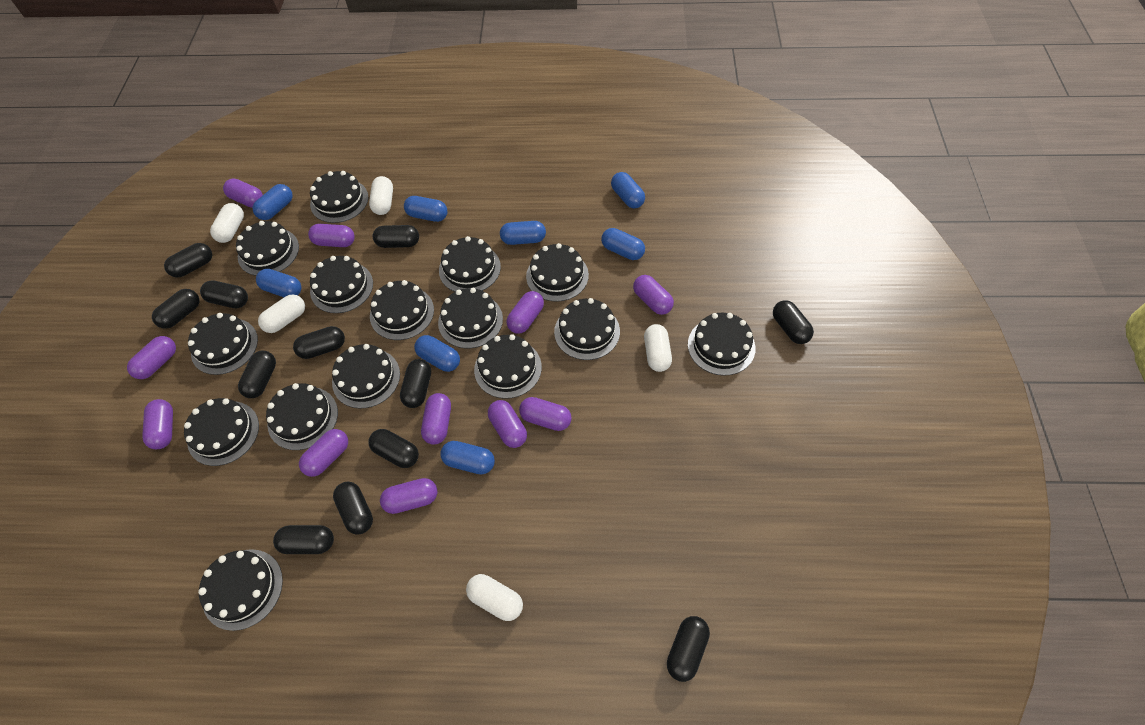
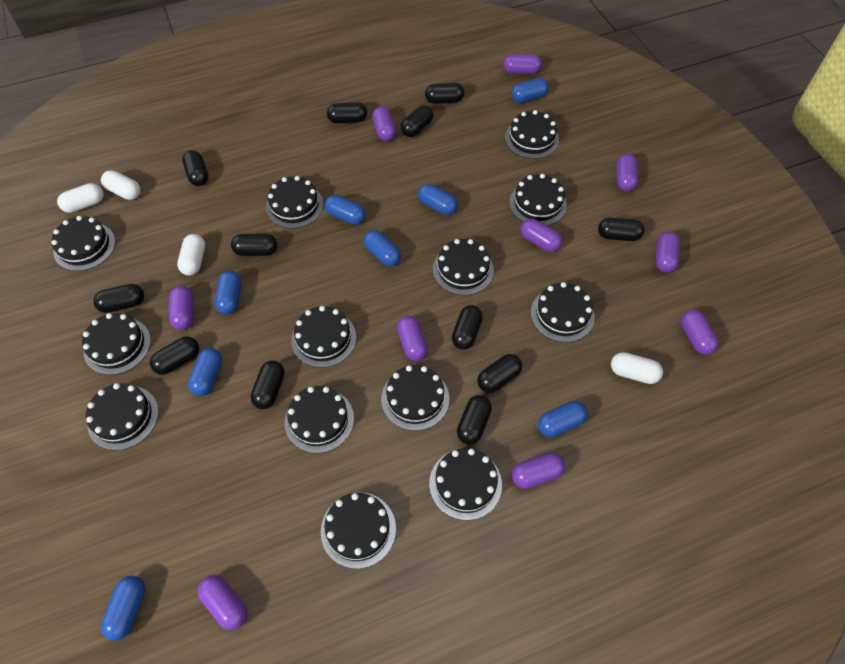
black cake: [184,398,259,466] [188,313,258,375] [198,549,283,631] [236,221,299,276] [266,383,338,450] [310,171,368,223] [310,256,373,313] [332,344,400,409] [370,280,434,340] [438,288,503,348] [439,236,501,292] [474,334,542,399] [526,243,589,302] [554,298,620,360] [688,313,755,376] = 15 -> [51,216,115,271] [82,313,151,375] [86,383,159,450] [266,176,323,229] [285,386,354,453] [291,306,356,368] [321,493,396,569] [381,365,449,431] [429,448,502,520] [433,239,494,295] [505,110,559,159] [509,174,567,226] [531,282,595,342] = 13
purple capsule: [127,336,176,379] [142,399,173,449] [223,179,263,208] [299,429,348,477] [308,224,355,247] [380,478,438,514] [421,393,451,445] [488,400,527,448] [507,291,544,334] [519,397,572,431] [633,275,674,315] = 11 -> [169,286,194,330] [198,575,247,630] [372,107,396,141] [397,316,428,361] [503,54,542,74] [512,453,565,489] [520,219,563,252] [616,154,639,191] [656,232,680,273] [681,310,718,355] = 10
white capsule: [210,203,244,243] [258,294,305,333] [369,176,393,215] [466,574,523,621] [644,324,672,372] = 5 -> [57,183,104,213] [101,170,140,200] [177,234,205,276] [611,352,663,384] = 4

